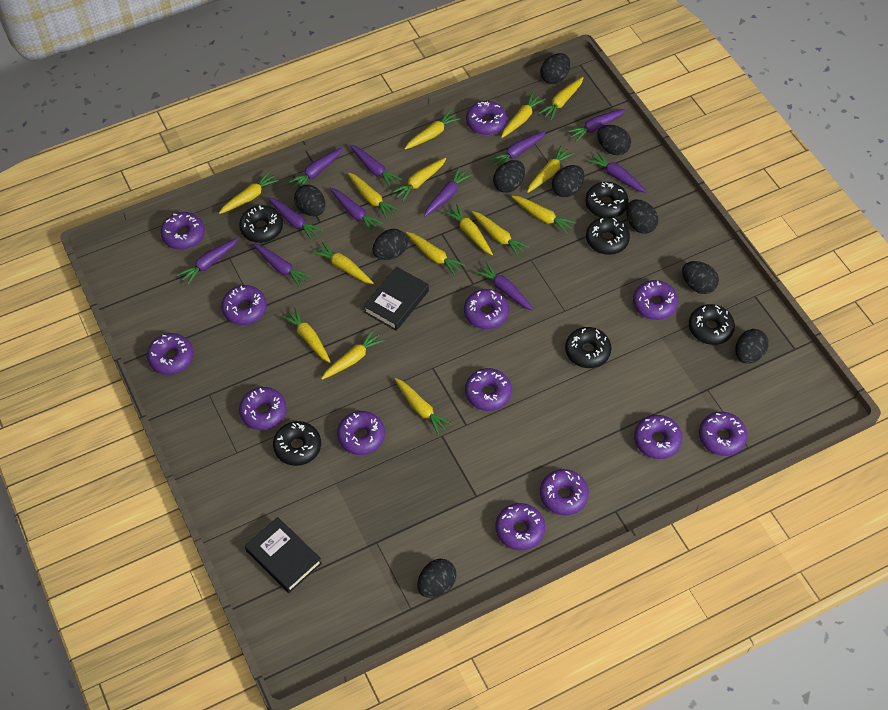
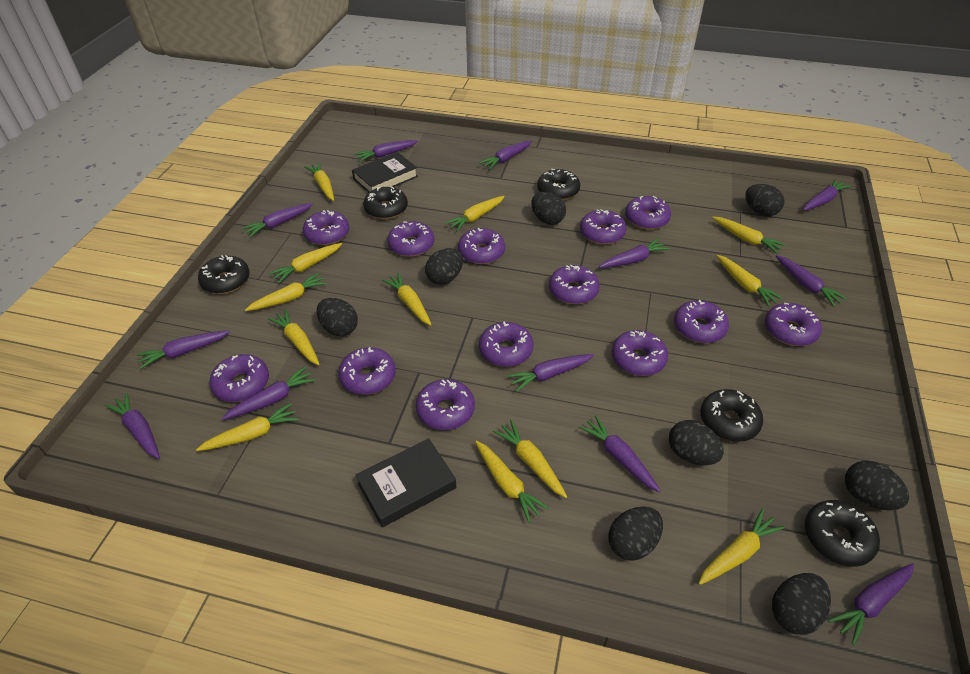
black donut: [239,205,283,243] [273,421,321,466] [565,327,611,368] [585,182,629,218] [586,217,630,255] [689,304,735,345] = 6 -> [198,255,250,294] [363,186,408,219] [537,169,580,200] [700,389,763,442] [805,500,880,567] = 5
black egg: [294,185,325,217] [373,229,408,260] [418,559,457,598] [493,160,525,193] [540,53,570,84] [552,165,584,197] [597,125,631,155] [626,199,658,234] [682,261,719,294] [735,329,769,364] = 10 -> [317,298,358,336] [425,248,463,285] [531,192,566,225] [609,506,663,561] [669,420,724,465] [745,184,785,216] [772,573,831,635] [845,461,909,510] = 8
purple carrot: [177,238,238,285] [253,243,311,288] [268,197,324,241] [288,147,343,188] [329,188,383,233] [349,145,402,189] [424,167,472,216] [475,262,534,311] [489,131,546,166] [567,109,626,142] [587,151,647,193] = 11 -> [105,393,160,459] [136,331,230,369] [221,366,315,420] [242,203,313,237] [354,140,418,162] [479,140,532,169] [507,354,594,392] [579,415,661,493] [599,238,670,268] [776,255,847,307] [803,179,851,211] [828,563,914,645] = 12
yellow carrot: [219,171,279,214] [281,307,331,363] [312,242,373,284] [321,330,385,380] [348,173,399,219] [391,158,446,202] [395,378,452,435] [404,110,461,149] [406,232,466,276] [444,204,493,255] [472,211,529,257] [501,92,545,138] [511,196,576,234] [527,146,574,193] [538,77,584,121] = 15 -> [196,403,299,451] [245,273,327,311] [268,309,320,365] [269,243,342,283] [304,162,334,201] [382,272,432,326] [445,196,505,231] [475,441,549,523] [493,420,567,498] [698,509,785,585] [712,217,786,254] [716,255,783,306] = 12

